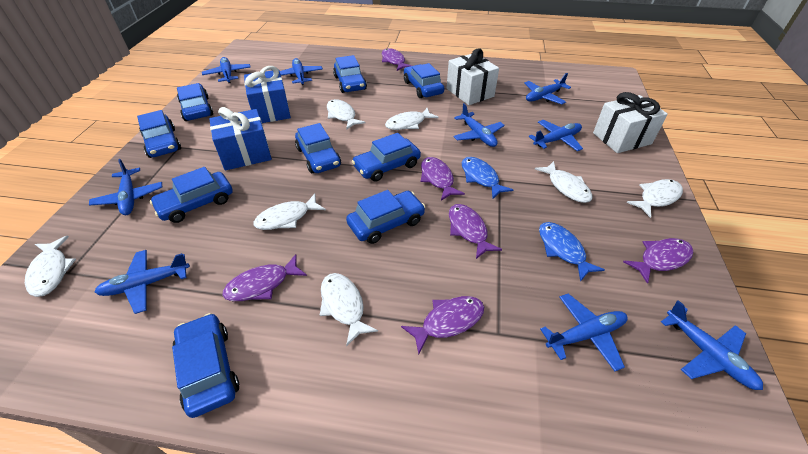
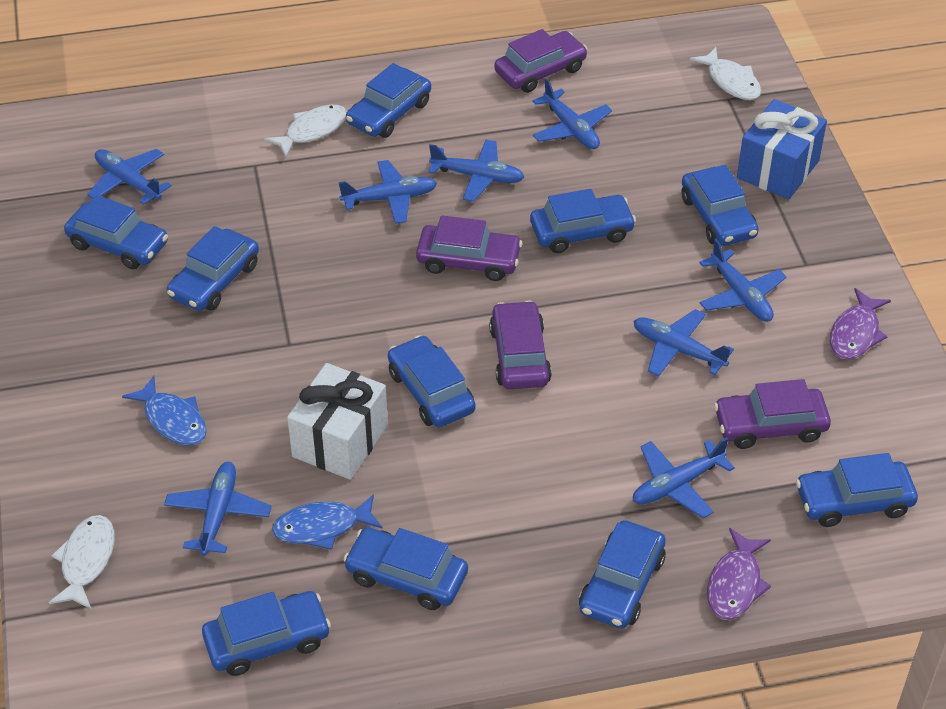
blue car: [137,110,181,158] [150,167,233,223] [172,313,239,418] [177,83,213,121] [295,123,341,173] [333,55,367,93] [346,190,425,244] [352,133,421,182] [404,63,444,98] = 9 -> [64,195,168,269] [167,226,259,311] [202,591,331,676] [343,527,468,610] [346,63,431,138] [388,335,476,427] [530,189,636,253] [579,520,666,629] [682,165,759,246] [796,453,918,527] = 10
blue gift: [209,107,272,170] [244,66,291,123] = 2 -> [737,99,827,200] = 1
blue plane: [89,159,162,215] [95,250,190,314] [202,57,251,83] [280,58,323,85] [453,103,505,147] [524,73,571,104] [528,120,583,151] [540,294,628,371] [661,300,763,390] = 9 -> [87,149,172,204] [164,462,272,556] [339,160,437,224] [428,140,524,202] [532,78,612,149] [633,309,734,377] [633,437,735,518] [699,239,786,322] = 8
purple car: none = 0 -> [416,215,523,281] [489,301,552,389] [494,29,587,93] [714,379,831,449] = 4
purple fish: [222,254,307,301] [382,48,412,71] [401,296,484,354] [421,157,465,201] [449,204,502,259] [623,238,693,284] = 6 -> [707,528,771,620] [830,288,891,360] = 2
white fish: [25,235,76,297] [254,194,326,230] [320,273,378,346] [327,99,366,130] [385,108,439,130] [535,161,592,203] [627,179,683,218] = 7 -> [48,515,115,609] [264,104,347,157] [690,47,761,100] = 3
white gift: [447,48,499,105] [593,92,668,153] = 2 -> [287,363,388,480] = 1

